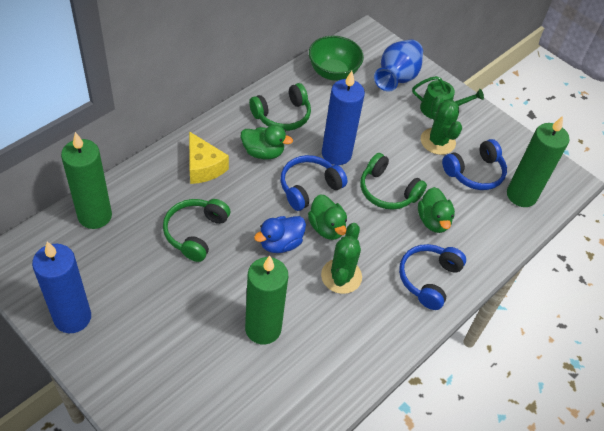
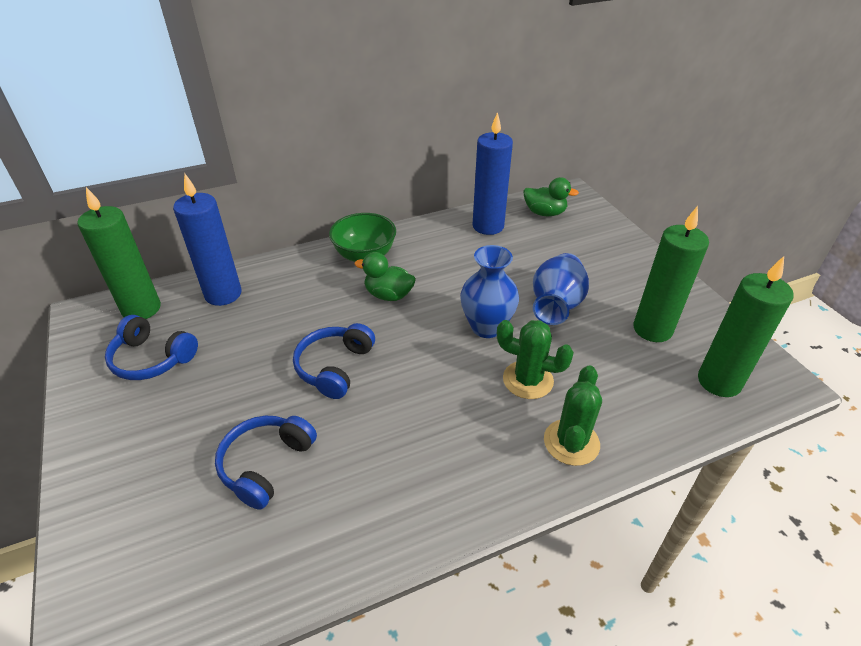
blue duck: [254,216,306,253] = 1 -> none = 0
blue vase: [374,39,423,92] = 1 -> [460,245,519,338] [533,253,589,325] = 2
green duck: [241,125,293,159] [308,194,347,240] [418,187,455,233] = 3 -> [354,252,416,301] [523,177,579,216] = 2
green headphones: [163,199,230,262] [249,83,311,131] [361,153,427,210] = 3 -> none = 0
green watering can: [412,76,484,119] = 1 -> none = 0
yellow cheese: [189,131,229,184] = 1 -> none = 0

